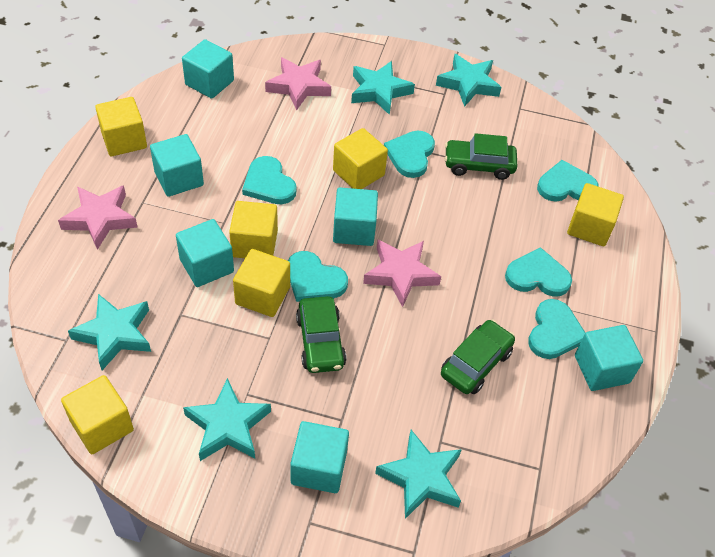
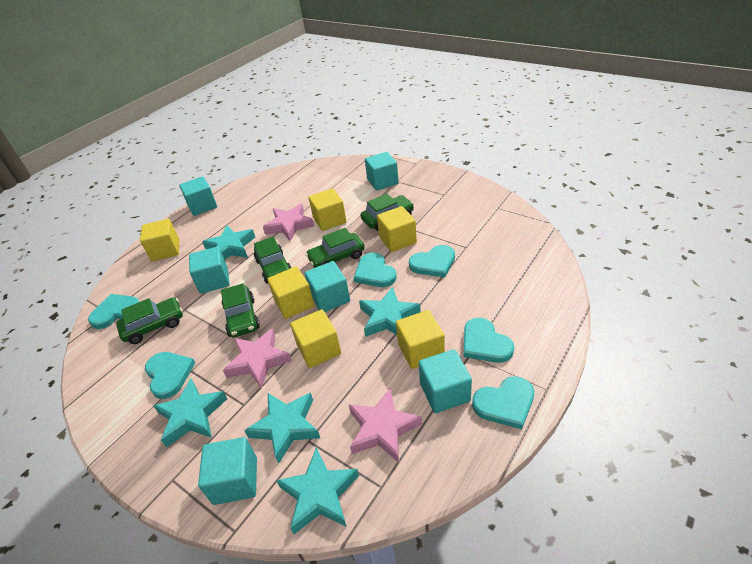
green car: [296,296,347,373] [441,320,515,394] [445,133,517,180] = 3 -> [116,298,183,344] [221,284,260,337] [254,237,292,284] [305,228,365,268] [360,194,414,231] = 5

